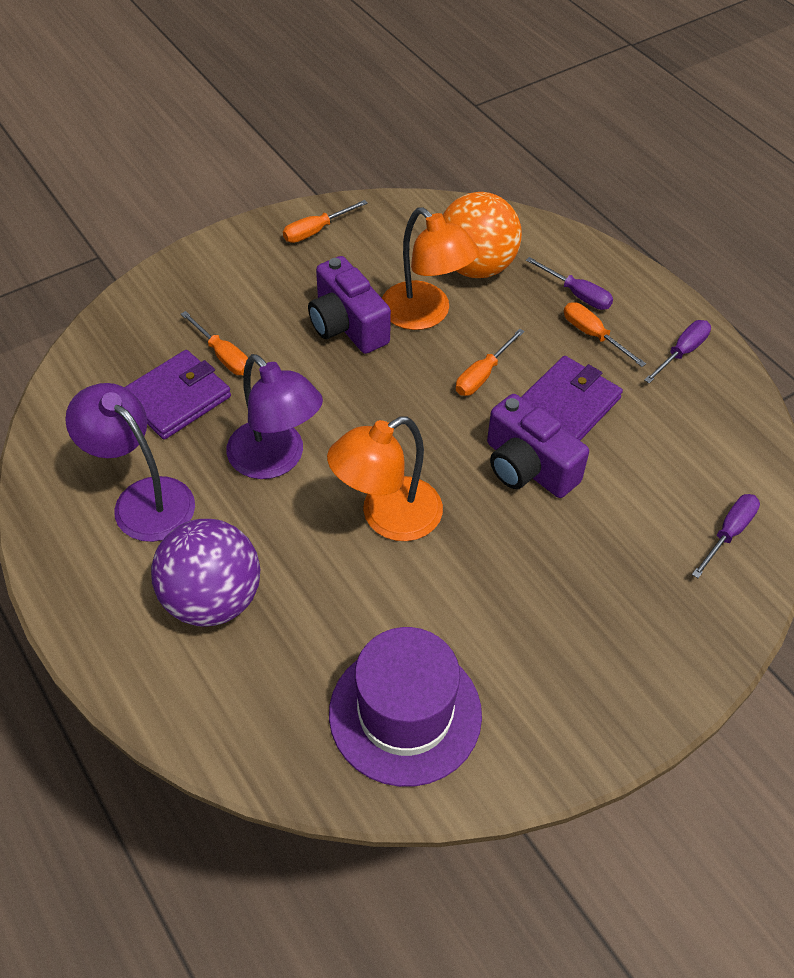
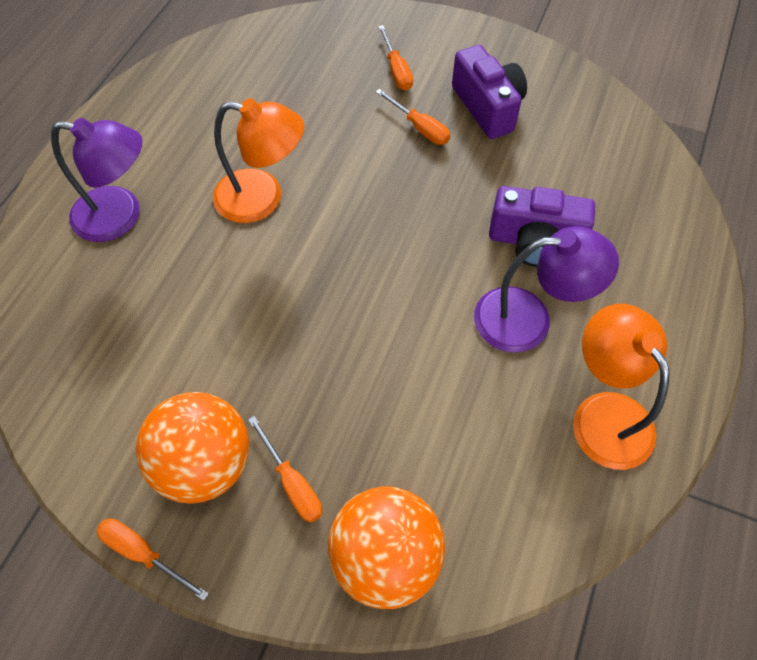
orange ball: [443,192,522,278] = 1 -> [136,392,249,504] [328,486,445,609] = 2
purple ball: [151,519,260,627] = 1 -> none = 0
purple hat: [329,627,482,787] = 1 -> none = 0
purple screwdriver: [526,257,613,310] [644,320,711,383] [692,494,760,578] = 3 -> none = 0
purple wallet: [124,350,231,440] [521,356,623,441] = 2 -> none = 0

